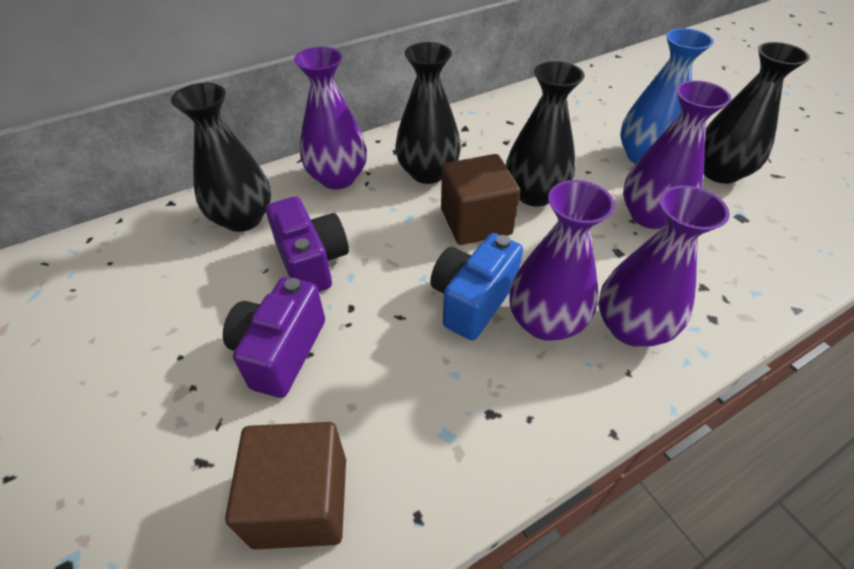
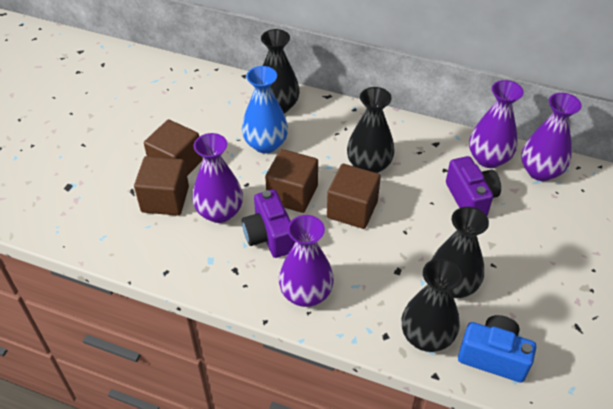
brown cube: [225,422,346,550] [441,154,520,245] = 2 -> [134,156,189,216] [144,119,203,176] [265,149,318,213] [327,164,381,229] = 4

